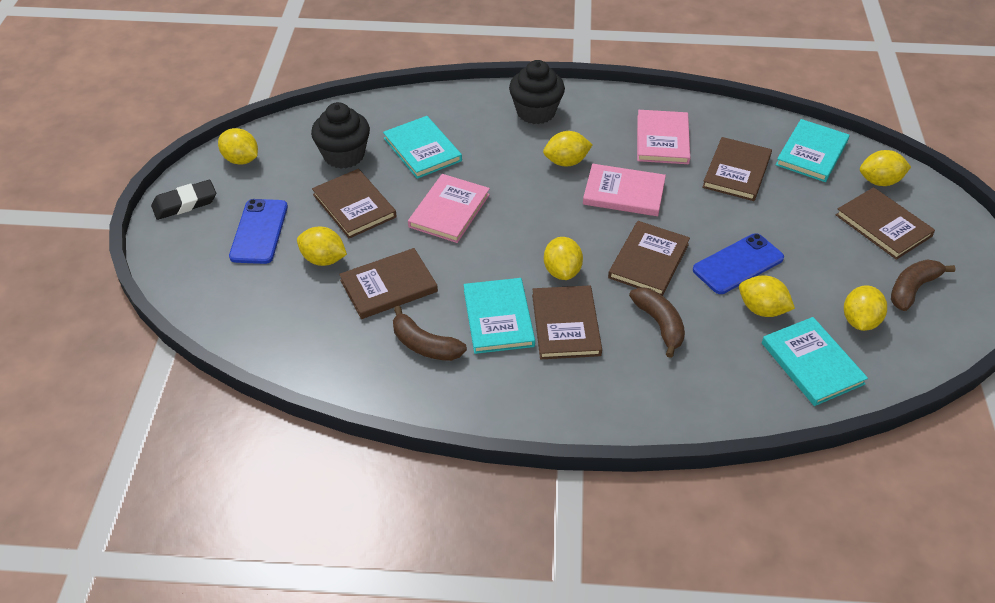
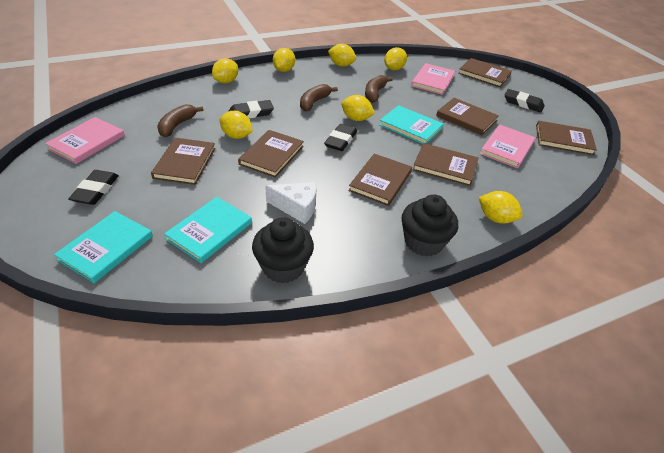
black eraser: [151,180,216,220] = 1 -> [68,170,119,205] [229,100,274,119] [324,124,357,151] [504,89,545,112] = 4
blue phone: [229,199,288,264] [693,233,784,294] = 2 -> none = 0
brown book: [312,169,396,238] [339,248,438,319] [532,285,602,359] [608,221,690,296] [702,137,772,201] [836,187,935,260] = 6 -> [151,138,216,185] [238,130,304,178] [348,154,412,206] [413,143,479,186] [436,98,499,135] [458,58,512,87] [536,121,597,155] = 7
turquoise book: [383,116,462,179] [464,278,535,354] [762,317,868,406] [776,119,850,182] = 4 -> [54,211,153,283] [164,197,252,263] [379,105,443,144] = 3
white cheese: none = 0 -> [265,182,317,224] = 1

